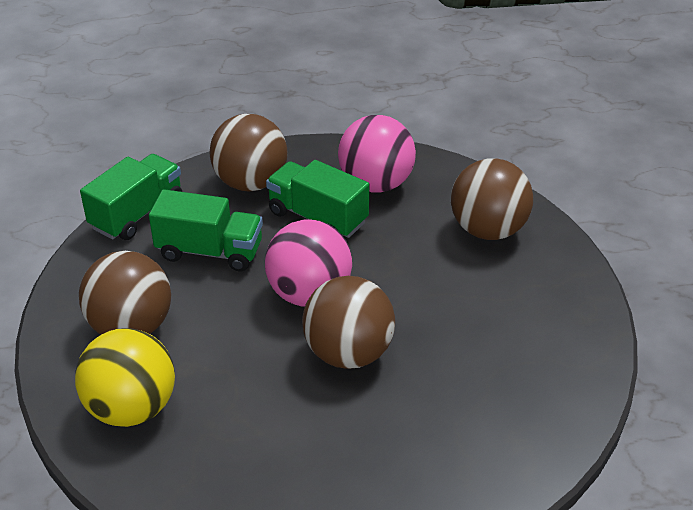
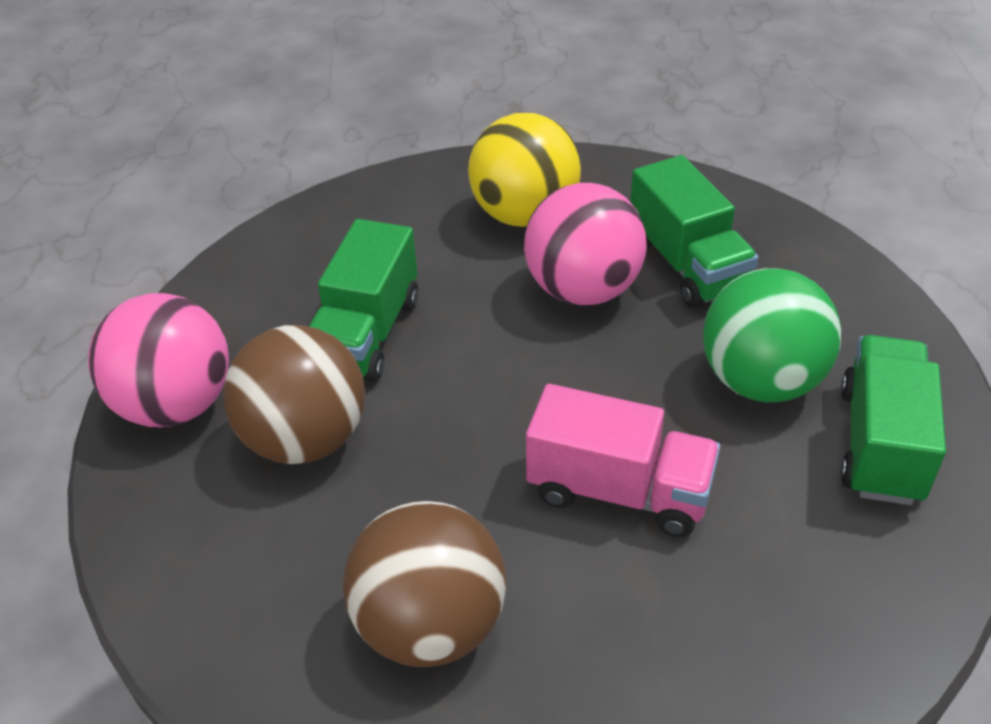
brown ball: [79,251,171,334] [210,114,287,191] [302,276,395,369] [451,158,533,240] = 4 -> [223,325,365,464] [343,501,506,667] = 2
green ball: none = 0 -> [703,268,841,402] = 1
pink truck: none = 0 -> [526,384,720,537] = 1

